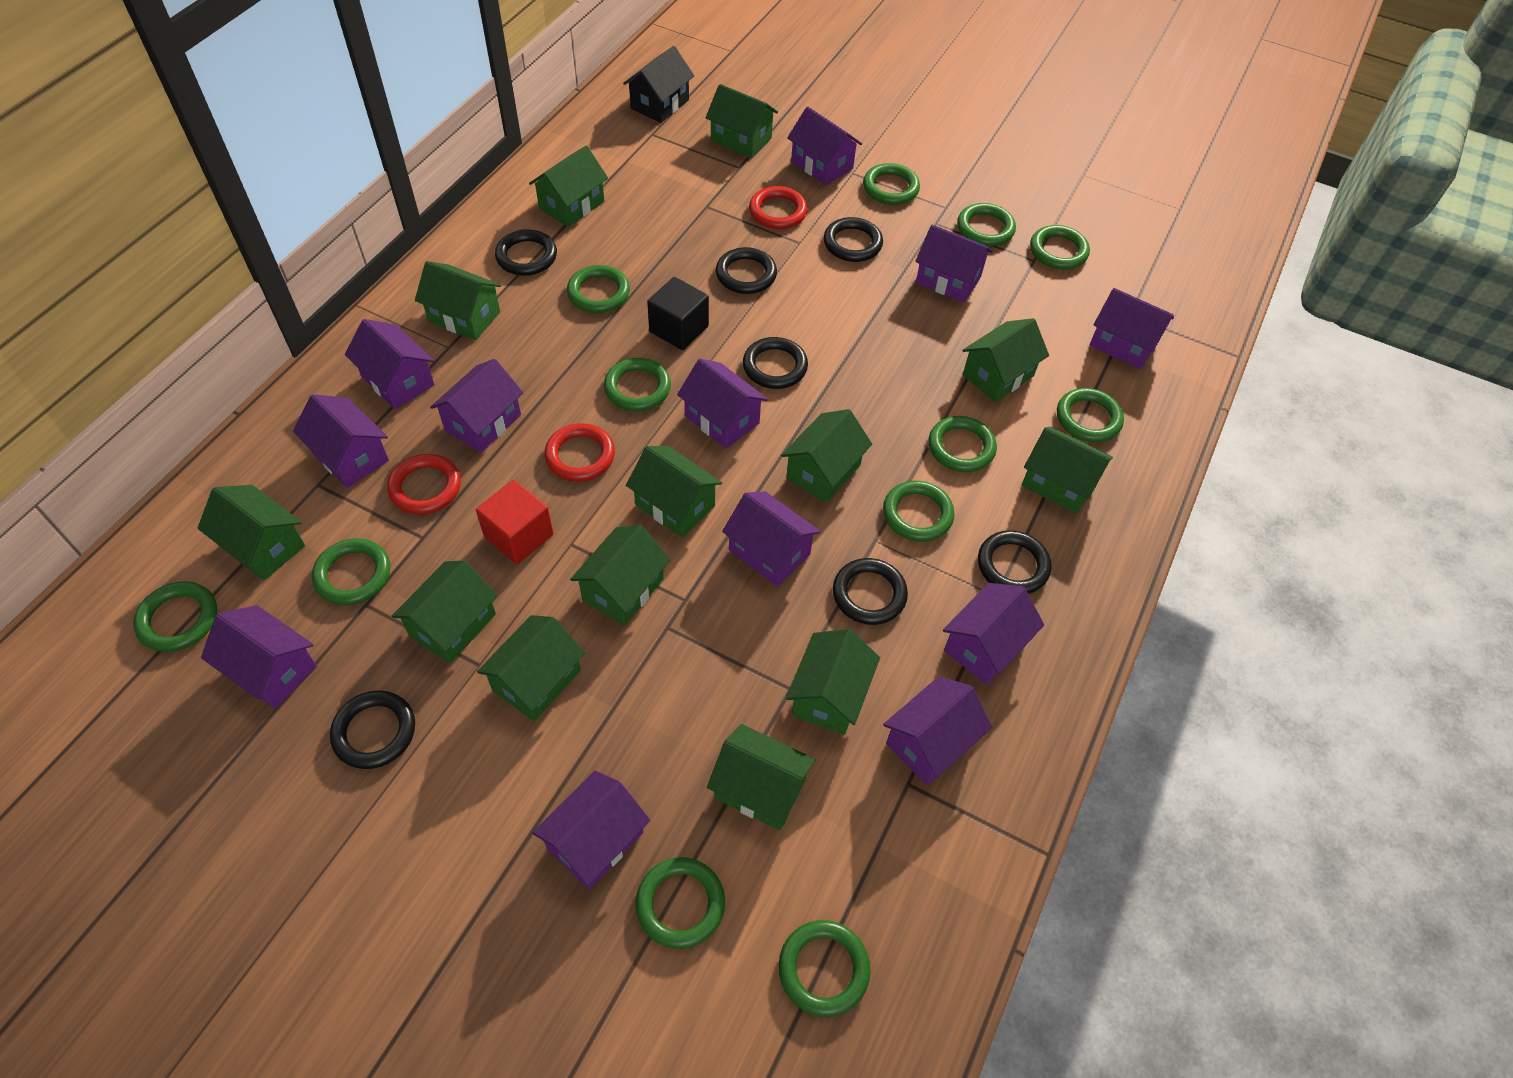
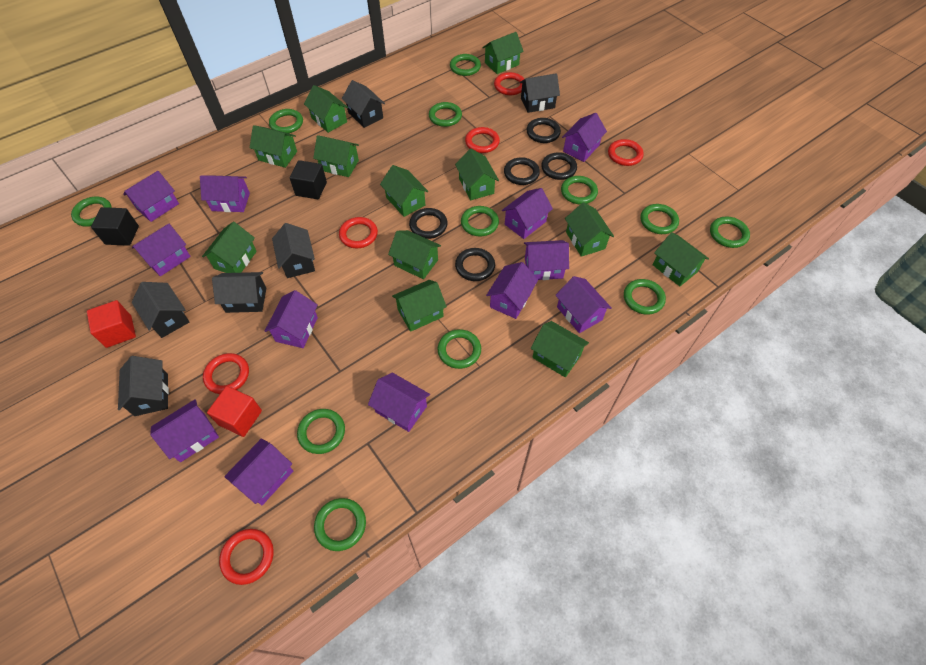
black cube: [647,277,709,350] = 1 -> [91,207,139,246] [290,160,327,199] = 2
black house: [623,46,694,123] = 1 -> [118,356,169,416] [132,282,189,338] [212,272,266,313] [272,223,315,278] [342,80,385,128] [520,73,560,113] = 6
black ring: [330,691,415,769] [495,229,557,276] [716,247,777,294] [743,337,808,389] [824,217,883,262] [833,558,908,625] [978,530,1051,594] = 7 -> [409,208,448,239] [455,248,495,281] [504,157,540,185] [526,118,561,143] [541,152,577,180] = 5
green house: [198,485,305,581] [392,560,498,664] [415,261,501,340] [477,615,585,721] [529,146,608,227] [570,525,671,626] [626,446,722,538] [706,84,778,158] [707,724,816,830] [781,409,872,503] [786,629,880,735] [962,318,1049,402] [1021,427,1113,514] = 13 -> [202,222,257,273] [250,125,297,168] [304,85,348,133] [313,135,359,177] [380,165,428,217] [388,230,441,279] [392,280,447,332] [455,149,499,200] [482,32,524,74] [531,321,589,378] [565,202,614,257] [653,232,709,286] = 12
red cube: [476,480,553,564] = 1 -> [87,300,136,348] [207,386,262,437] = 2
red ring: [387,454,461,514] [544,423,615,482] [749,186,808,229] = 3 -> [203,353,249,394] [219,529,274,585] [339,217,378,248] [465,127,500,153] [494,72,524,95] [608,139,644,166] = 6

